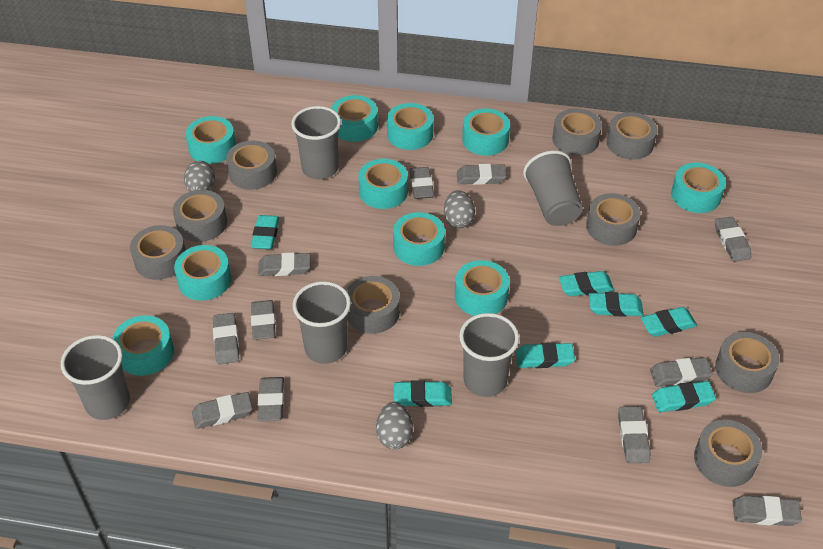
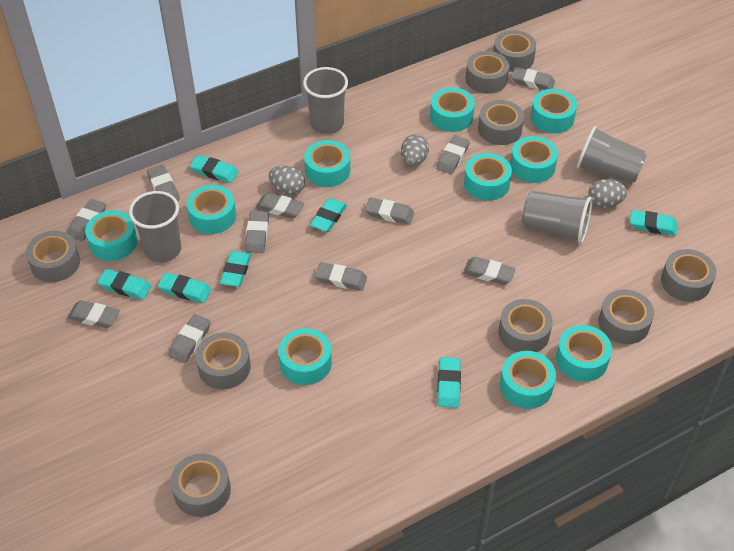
grey cup: [61,335,130,420] [291,106,341,179] [293,281,351,364] [459,313,519,397] [523,151,583,226] = 5 -> [129,191,181,263] [303,67,348,134] [522,191,592,244] [577,126,647,184] = 4

